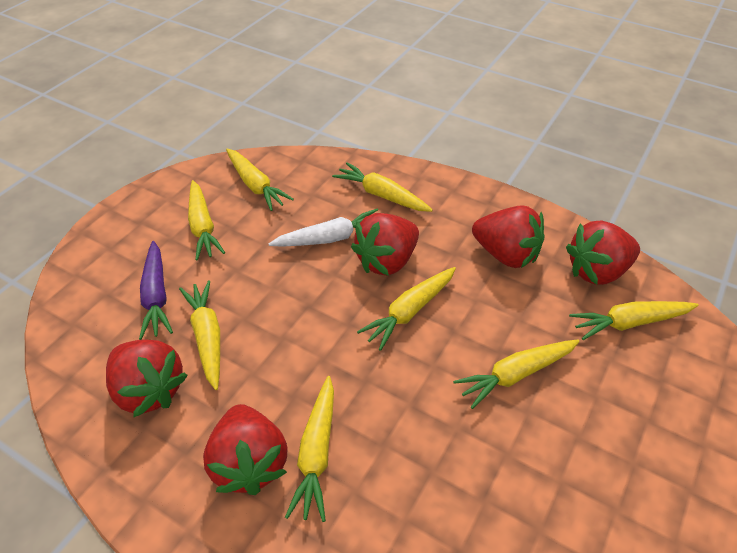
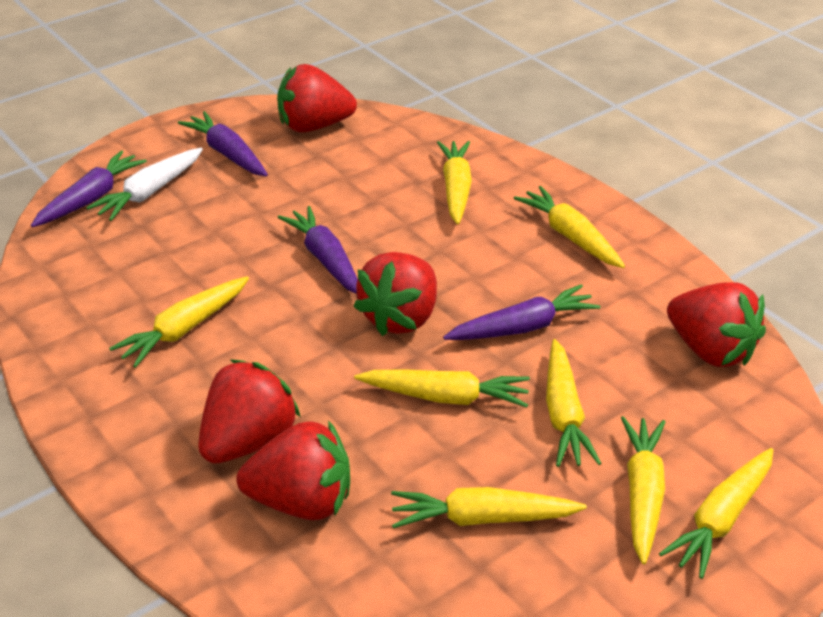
purple carrot: [139,241,173,340] = 1 -> [31,150,147,227] [178,111,268,176] [278,206,358,294] [443,284,601,340] = 4

